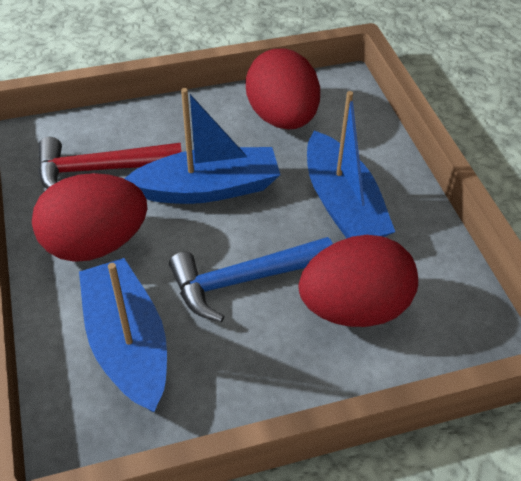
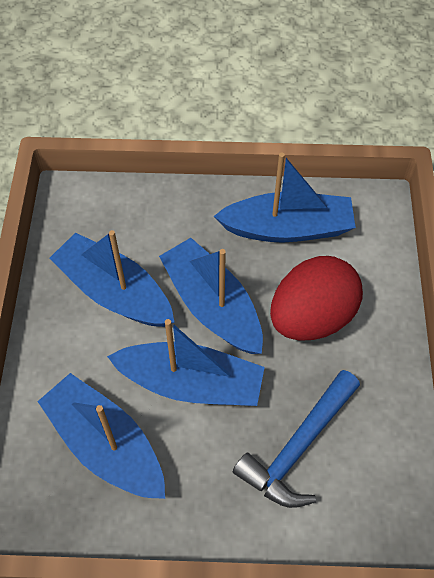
blue boat: [79,258,167,412] [124,88,280,204] [307,91,395,238] = 3 -> [37,373,165,499] [49,230,175,327] [107,319,265,406] [159,238,263,354] [213,153,356,242] = 5
red egg: [32,173,147,262] [245,49,320,129] [299,235,418,327] = 3 -> [270,256,363,341] = 1
red hammer: [38,137,182,189] = 1 -> none = 0

